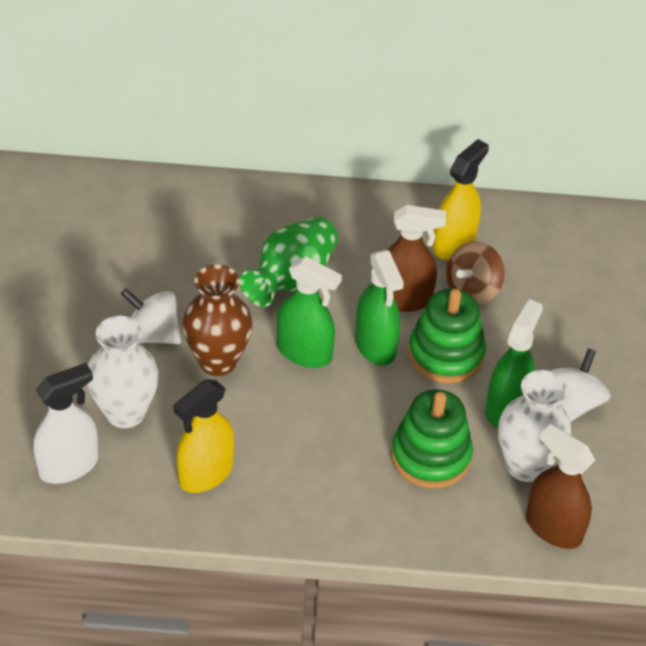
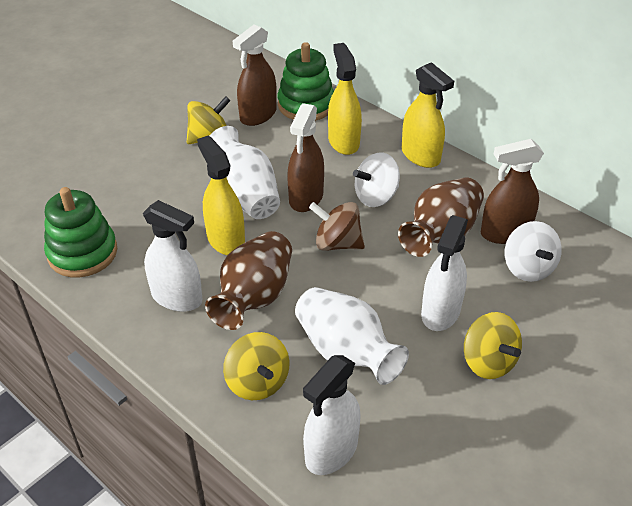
brown spray bottle: [388,205,446,312] [526,424,595,549] = 2 -> [233,24,277,126] [287,103,324,212] [481,139,544,244] = 3
brown vase: [182,265,253,376] = 1 -> [205,231,292,330] [398,177,484,257] = 2
green spray bottle: [277,256,342,368] [355,250,404,366] [485,299,543,428] = 3 -> none = 0
green vase: [240,217,338,307] = 1 -> none = 0
white spray bottle: [33,363,98,484] = 1 -> [143,200,202,312] [303,355,361,475] [421,215,468,331] = 3
yellow spinning top: none = 0 -> [187,96,231,144] [223,332,289,400] [464,312,522,379] = 3
yellow spray bottle: [173,379,234,493] [433,139,489,260] = 2 -> [197,136,245,255] [328,43,362,155] [402,62,454,168] = 3

